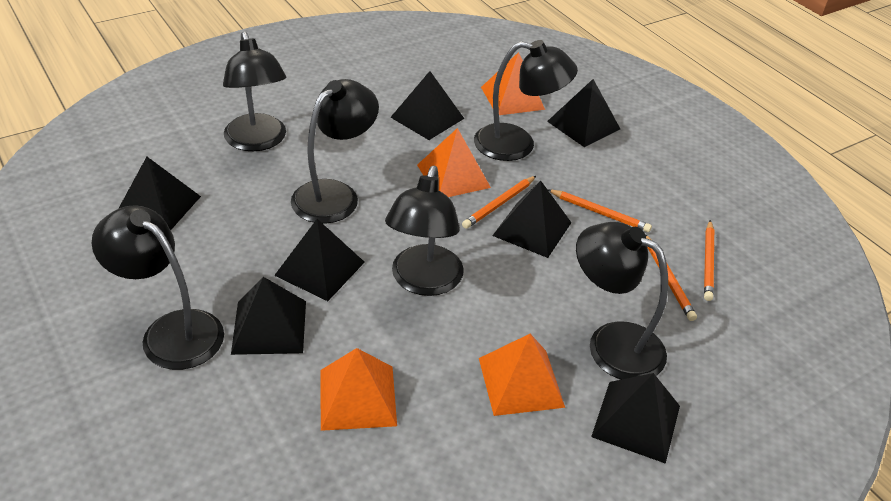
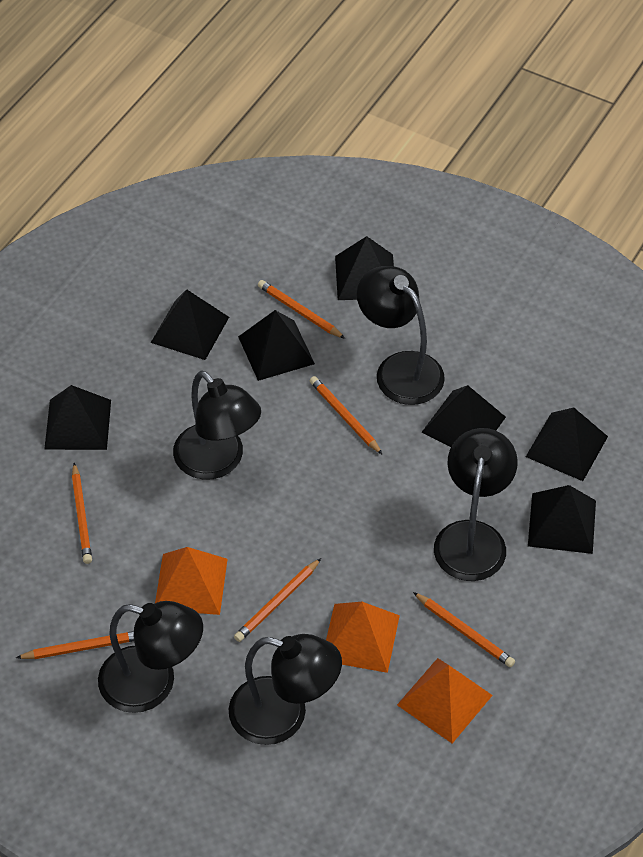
black lamp: [91,205,224,370] [223,31,286,151] [291,79,379,224] [385,166,464,296] [474,40,578,161] [576,222,668,380] = 6 -> [98,601,203,713] [173,371,261,480] [229,634,342,745] [357,266,445,405] [434,428,518,581] = 5
orange pencil: [462,176,536,229] [547,189,652,232] [645,234,697,321] [704,220,714,301] = 4 -> [16,631,134,659] [72,463,92,564] [234,558,321,642] [258,280,345,339] [310,376,383,455] [413,592,515,667] = 6
orange pyramid: [320,348,397,431] [417,128,491,197] [479,334,565,416] [481,52,545,115] = 4 -> [155,547,228,615] [326,602,400,673] [397,658,493,743] = 3

